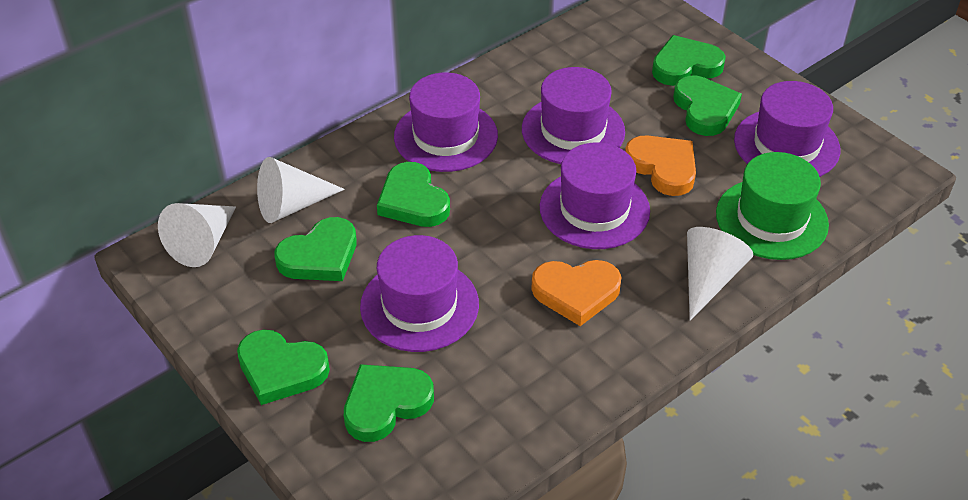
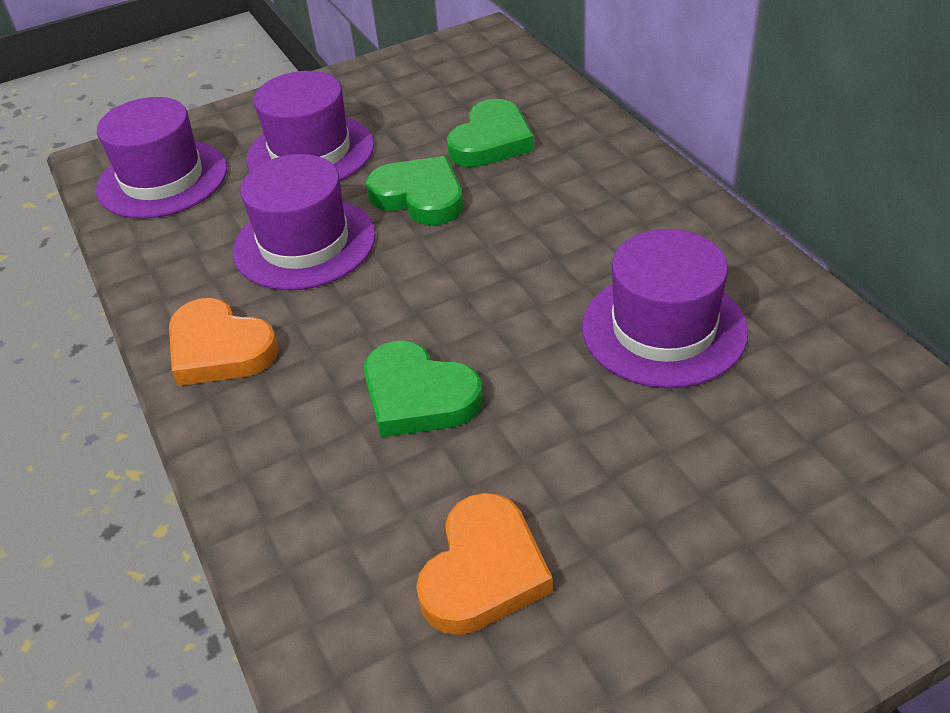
green hat: [716,152,829,260] = 1 -> none = 0
green heart: [237,330,330,405] [274,217,357,281] [344,364,434,442] [377,162,450,227] [652,35,726,86] [673,76,742,136] = 6 -> [364,340,483,437] [366,156,463,225] [447,99,534,167] = 3
purple hat: [360,235,479,352] [394,73,498,172] [522,67,625,164] [540,143,650,249] [734,81,840,177] = 5 -> [96,97,227,219] [233,154,376,290] [246,71,374,181] [582,229,748,388] = 4
white cone: [158,203,236,267] [257,157,345,223] [687,227,753,321] = 3 -> none = 0

